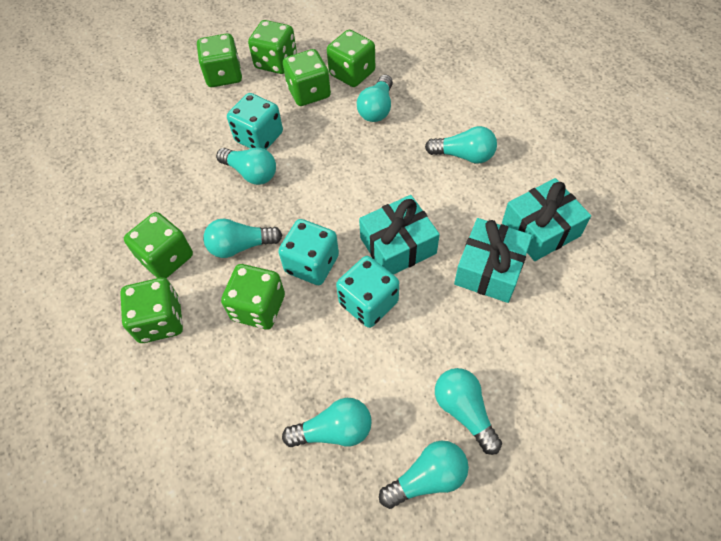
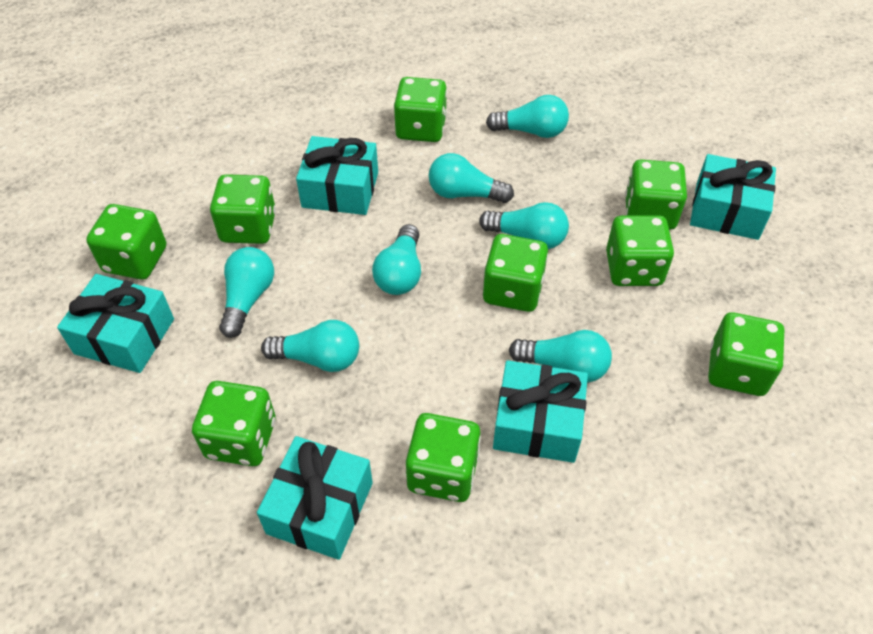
green dice: [120,277,183,343] [124,212,193,278] [197,33,242,87] [221,264,285,329] [248,20,297,74] [283,49,331,106] [327,30,375,87] = 7 -> [86,204,166,280] [192,381,276,466] [210,174,276,244] [394,77,447,142] [406,413,481,502] [483,234,548,312] [606,215,674,286] [625,159,687,230] [708,312,785,396] = 9
turquoise dice: [227,93,283,150] [278,219,339,285] [336,256,399,328] = 3 -> none = 0
turquoise gift: [359,195,440,275] [454,218,532,303] [502,178,591,261] = 3 -> [57,274,174,373] [257,436,373,560] [296,136,378,215] [493,360,588,463] [690,154,776,240] = 5

